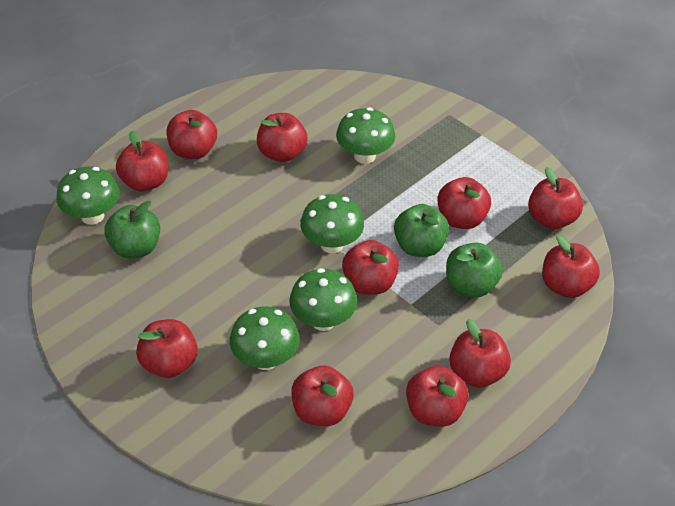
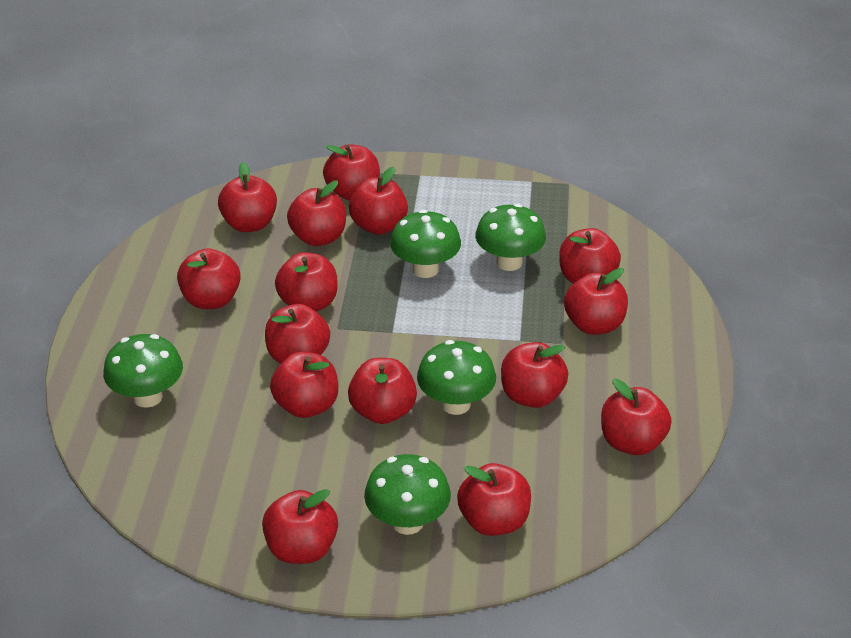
green apple: [105,201,160,259] [394,204,449,257] [446,243,503,297] = 3 -> none = 0
red apple: [116,131,168,192] [136,319,198,378] [167,110,217,159] [257,113,307,162] [291,365,354,426] [342,240,399,295] [406,366,469,427] [438,177,491,229] [449,319,511,388] [528,167,583,229] [542,234,600,298] = 11 -> [177,248,241,309] [218,162,277,232] [262,489,338,564] [265,304,330,364] [270,352,338,418] [275,252,338,311] [287,181,346,246] [323,144,380,200] [348,358,417,424] [349,167,408,235] [457,463,531,536] [501,342,568,408] [559,228,621,284] [564,268,628,335] [601,379,672,455] = 15

